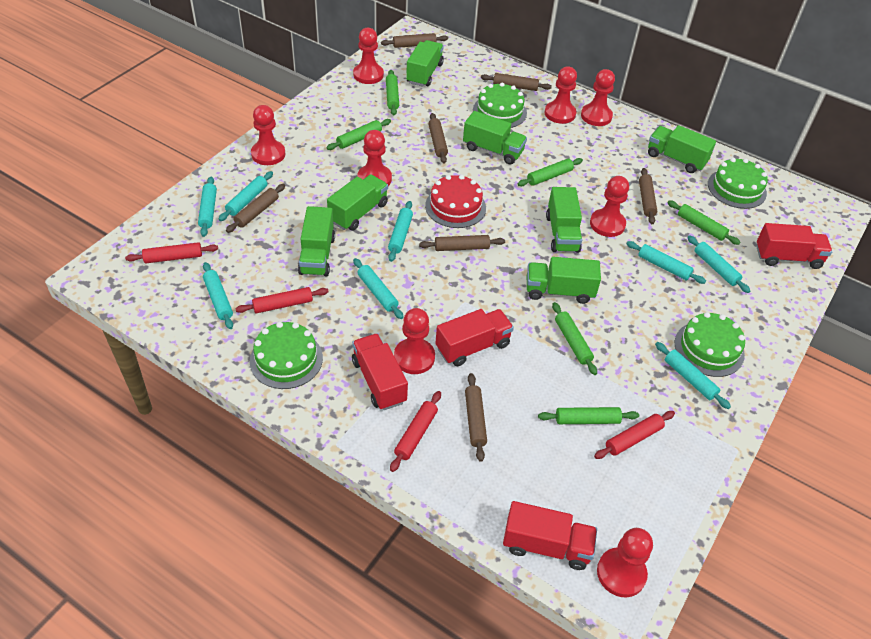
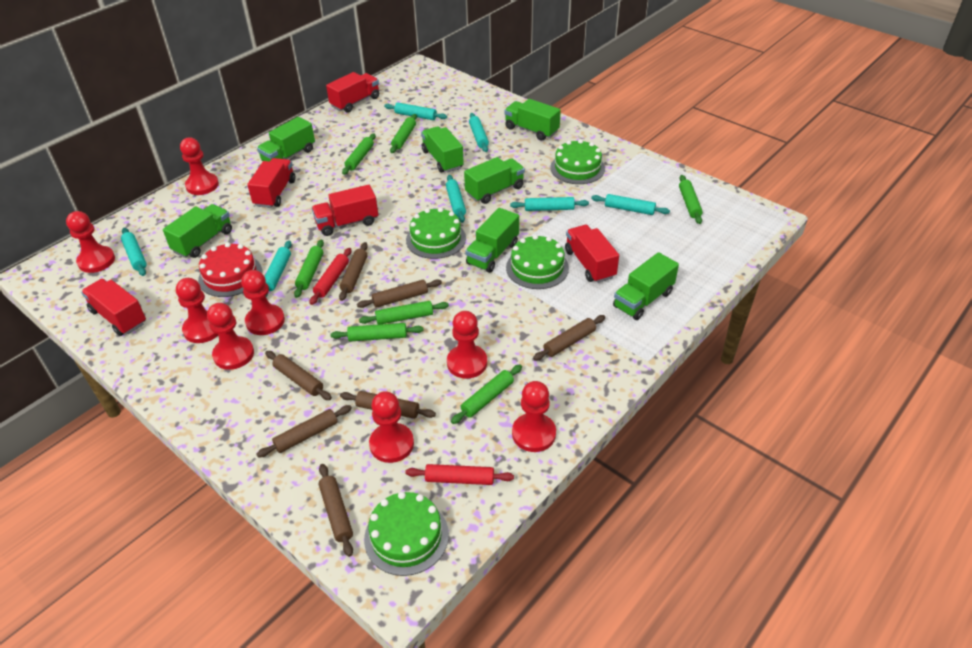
green rolling pin: [326,119,391,150] [386,70,399,115] [518,158,583,186] [538,407,639,424] [552,302,597,375] [668,200,740,245] = 6 -> [294,239,324,298] [330,323,424,342] [342,133,376,175] [359,301,449,325] [390,114,417,153] [451,365,522,424] [679,175,703,224] = 7
red rolling pin: [125,242,218,263] [235,287,329,314] [390,391,441,472] [594,411,675,459] = 4 -> [310,248,351,305] [405,464,514,485] = 2
red truck: [352,334,408,410] [435,309,514,366] [503,501,597,570] [756,223,832,269] = 4 -> [81,279,146,336] [247,158,295,208] [312,185,378,236] [326,72,379,113] [565,225,619,283] = 5
turquoise rolling pin: [198,177,217,237] [203,262,233,329] [218,171,273,221] [353,258,404,319] [388,201,413,262] [627,241,706,284] [655,342,731,409] [687,235,750,293] = 8 -> [121,228,147,276] [265,241,292,297] [384,103,447,120] [446,175,466,223] [469,113,489,152] [510,197,589,211] [591,194,670,215] = 7

